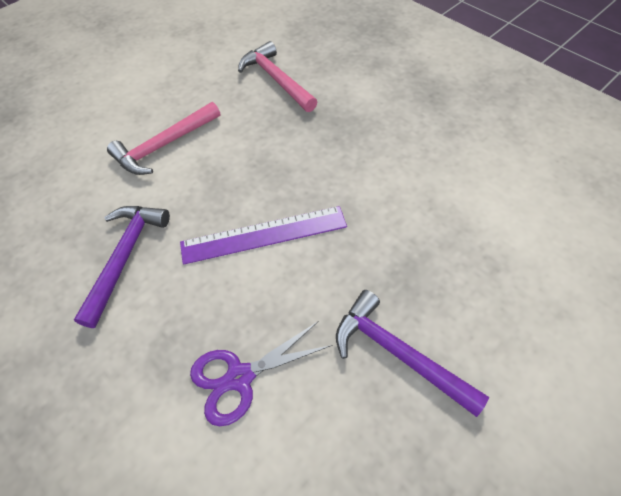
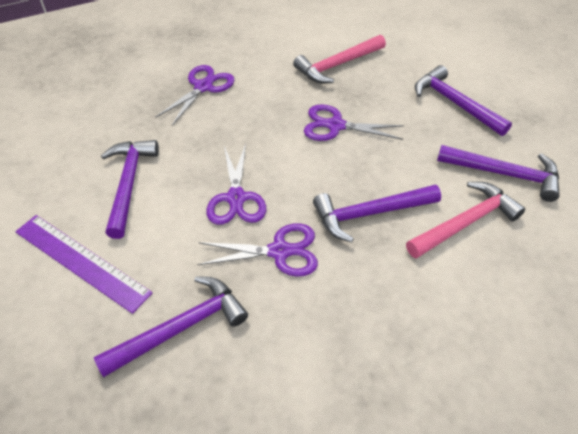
purple hammer: [74,206,170,328] [336,290,489,417] = 2 -> [94,276,248,377] [101,140,159,239] [313,185,441,242] [415,65,512,136] [437,145,560,202] = 5
purple scissors: [190,321,332,426] = 1 -> [155,65,235,126] [197,223,318,277] [206,144,266,225] [304,104,404,141] = 4

